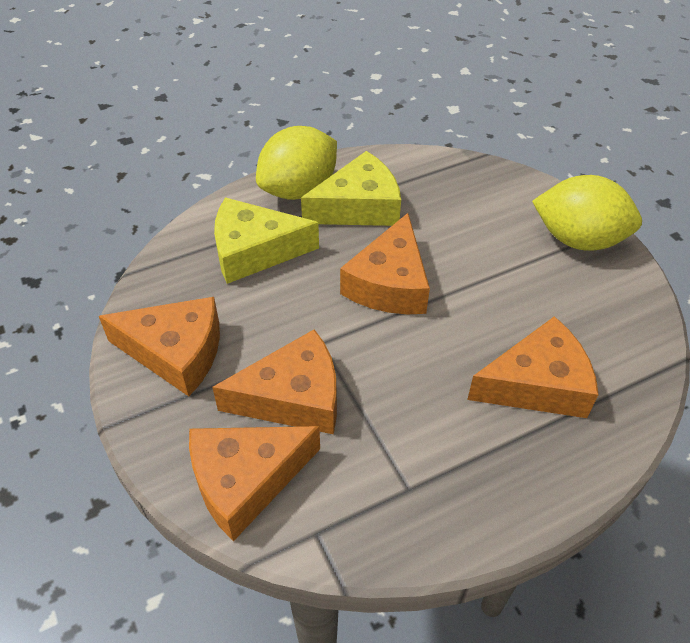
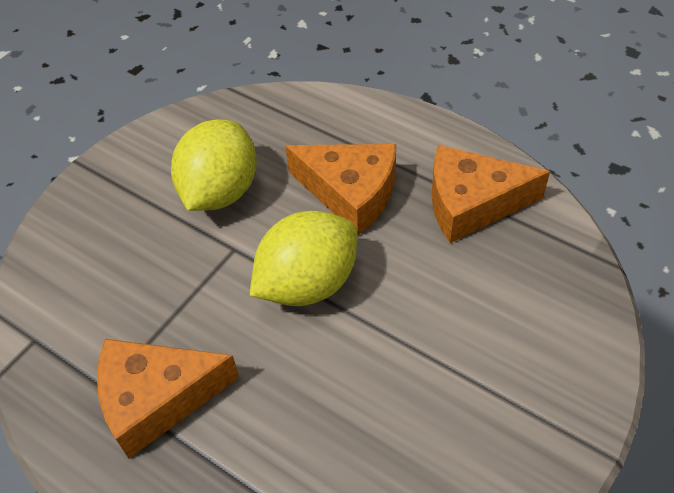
orange cheese: [99,297,220,396] [189,426,320,541] [212,329,337,434] [340,213,430,314] [467,316,599,418] = 5 -> [97,339,239,459] [286,144,396,235] [432,145,550,243] = 3
yellow cheese: [214,197,319,284] [301,151,401,226] = 2 -> none = 0

